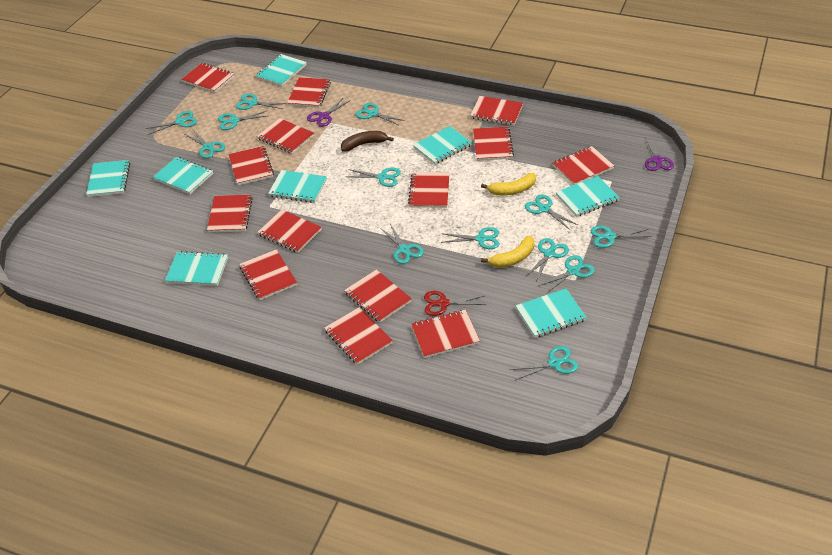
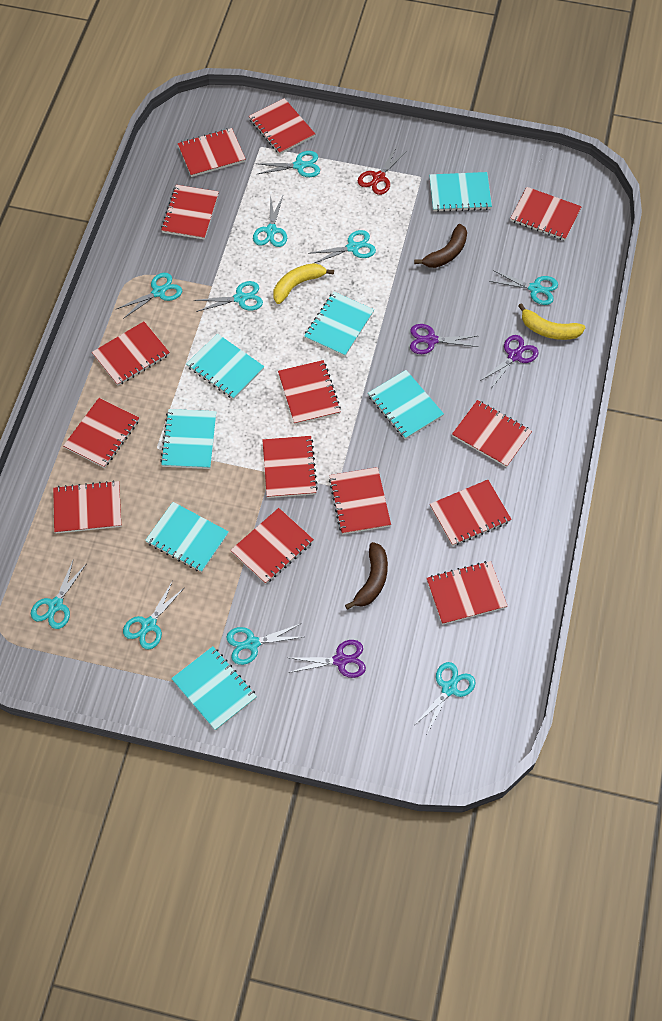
brown banana: [341,131,394,152] = 1 -> [345,542,388,610] [414,224,467,268] = 2
purple scissors: [307,97,351,127] [645,136,674,171] = 2 -> [289,640,366,678] [410,324,478,354] [480,335,538,390] = 3
turquoise notebook: [86,160,130,197] [153,157,213,194] [165,251,228,286] [256,54,307,86] [268,170,327,203] [413,126,472,164] [516,289,587,338] [556,176,620,217] = 8 -> [145,502,229,572] [160,409,216,469] [171,646,257,731] [187,334,265,399] [304,292,374,357] [368,370,444,439] [429,172,492,212] = 7
turquoise scissors: [145,111,197,135] [185,130,225,158] [218,111,266,130] [236,94,286,110] [347,168,401,187] [355,103,405,126] [380,224,424,264] [441,227,499,249] [510,346,578,380] [525,195,578,230] [525,238,569,281] [538,255,595,294] [590,226,652,248] = 13 -> [31,561,86,629] [117,273,182,319] [123,582,185,649] [194,281,263,312] [226,624,303,665] [253,194,287,247] [255,151,320,177] [308,230,376,263] [415,662,475,733] [489,270,558,305] = 10

